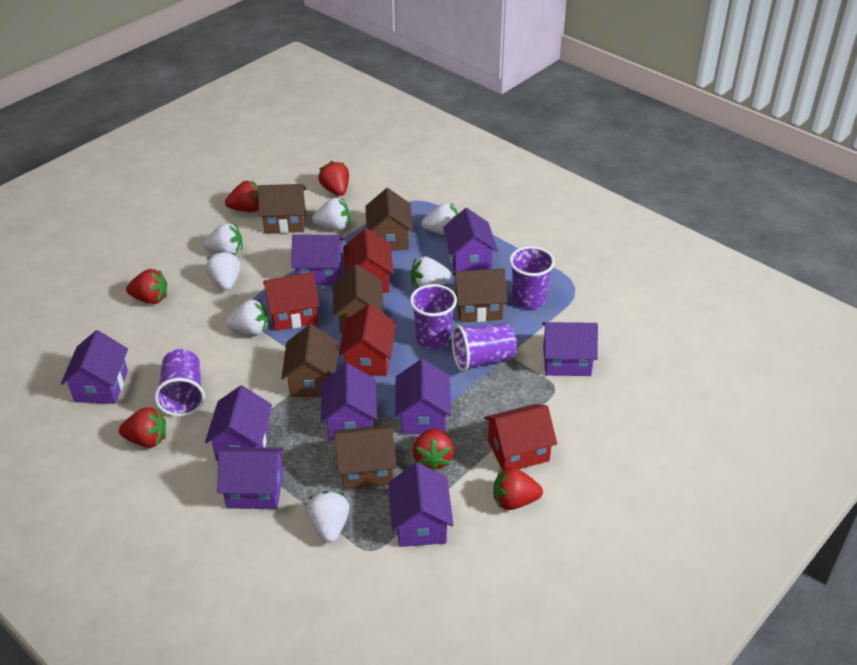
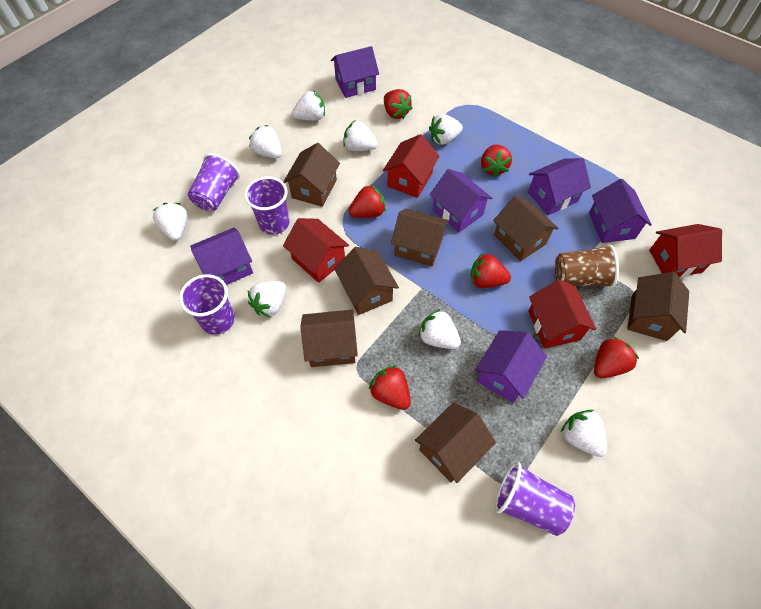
brown cup: none = 0 -> [555,244,619,288] = 1
brown house: [258,184,306,233] [281,324,339,397] [333,264,384,334] [334,425,397,490] [365,188,413,251] [453,268,507,323] = 6 -> [283,143,340,207] [300,310,358,367] [334,247,399,315] [391,209,449,266] [415,402,496,483] [493,196,559,261] [627,272,689,341] = 7
purple house: [61,330,128,404] [205,385,272,461] [217,447,284,509] [291,234,344,285] [321,363,377,440] [388,463,453,547] [395,359,451,434] [443,208,498,272] [542,322,598,376] = 9 -> [190,227,253,285] [331,46,379,98] [430,169,492,232] [475,330,547,403] [528,158,591,215] [589,179,652,243] = 6
white strawberry: [203,223,242,255] [206,251,241,290] [226,299,268,335] [306,491,349,543] [312,198,350,230] [411,257,451,288] [421,203,458,235] = 7 -> [153,203,188,241] [248,281,286,318] [249,125,282,158] [292,90,325,121] [343,120,378,151] [418,309,461,349] [429,114,463,145] [561,410,607,457] = 8

